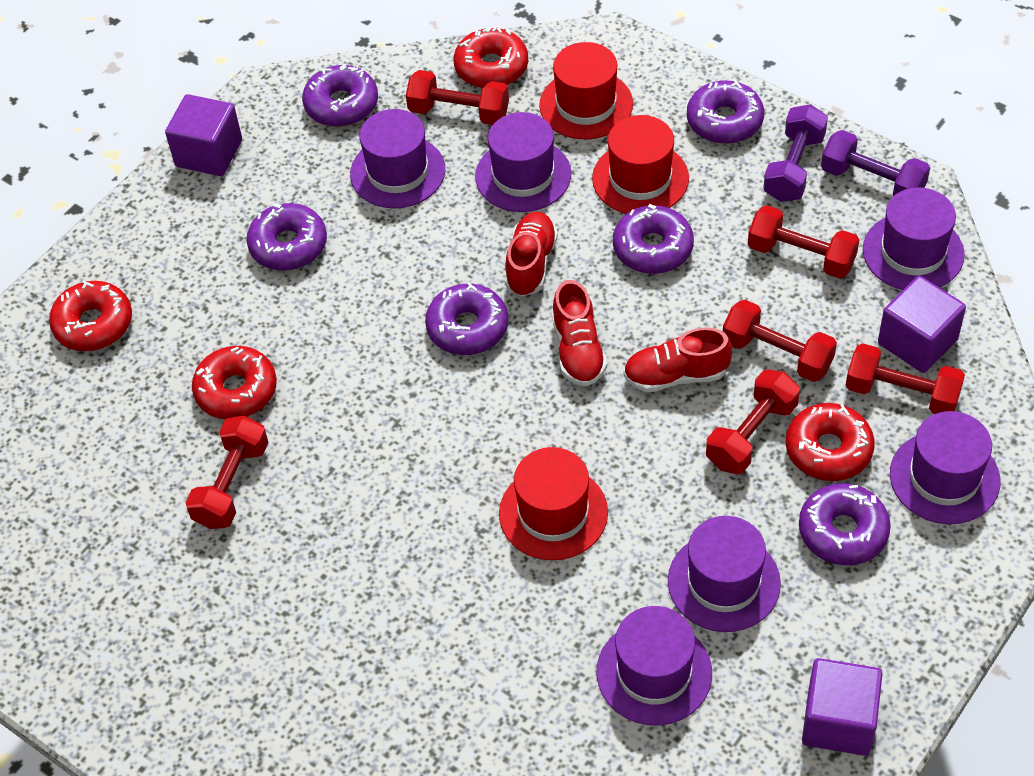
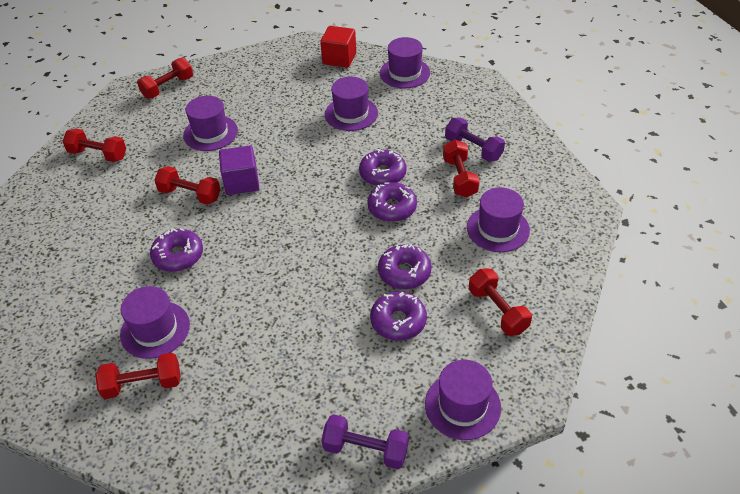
purple cube: [165,94,242,176] [802,658,883,756] [878,276,966,373] = 3 -> [219,145,259,195] = 1
purple donut: [246,203,327,271] [302,64,378,127] [425,282,508,355] [613,204,694,274] [687,80,764,144] [799,483,891,565] = 6 -> [150,228,203,272] [359,149,407,186] [367,182,417,222] [370,291,427,341] [378,244,432,289] = 5
red cube: none = 0 -> [320,26,356,68] = 1
red donut: [49,280,132,351] [192,346,277,419] [454,26,528,88] [786,403,875,481] = 4 -> none = 0
red hat: [499,447,608,560] [539,42,633,139] [592,115,689,214] = 3 -> none = 0
red shoe: [505,212,558,297] [552,280,607,387] [623,327,732,392] = 3 -> none = 0

